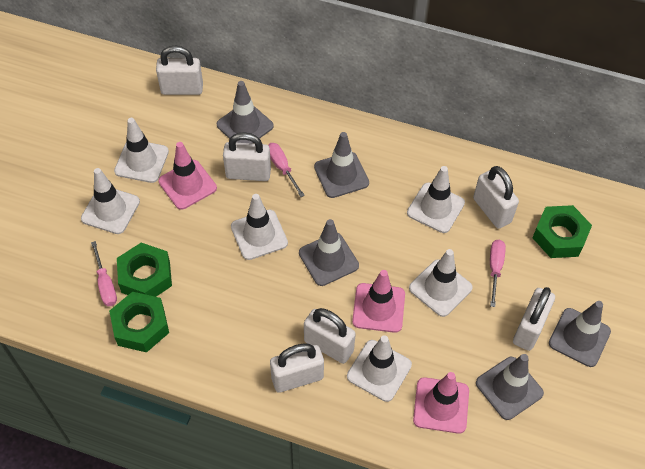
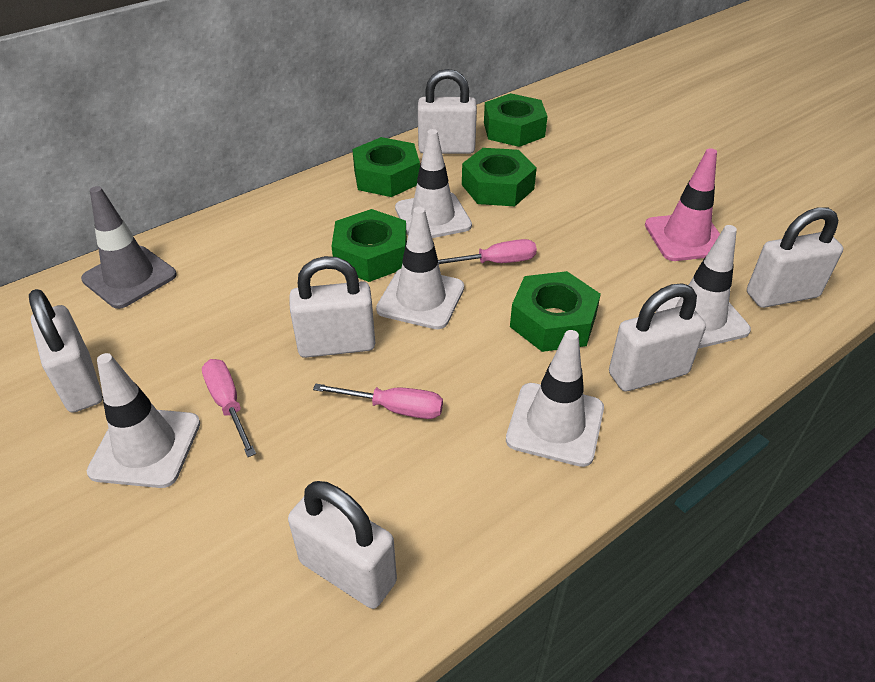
green nut: [109,292,169,353] [117,243,172,297] [532,205,592,258] = 3 -> [331,209,407,282] [352,137,420,197] [462,148,537,206] [484,93,547,147] [510,271,601,352] = 5
grey traffic cone: [216,81,274,144] [299,219,359,286] [314,132,369,198] [476,354,544,420] [549,301,611,367] = 5 -> [81,186,177,309] = 1
pink traffic cone: [158,142,217,210] [352,270,405,333] [413,372,469,434] = 3 -> [645,148,720,261] = 1
white traffic cone: [81,168,140,234] [114,118,169,183] [231,194,288,260] [347,335,412,402] [407,166,465,233] [409,249,473,317] = 6 -> [87,353,200,488] [376,207,464,329] [395,129,472,238] [506,330,604,467] [655,225,751,349] = 5

